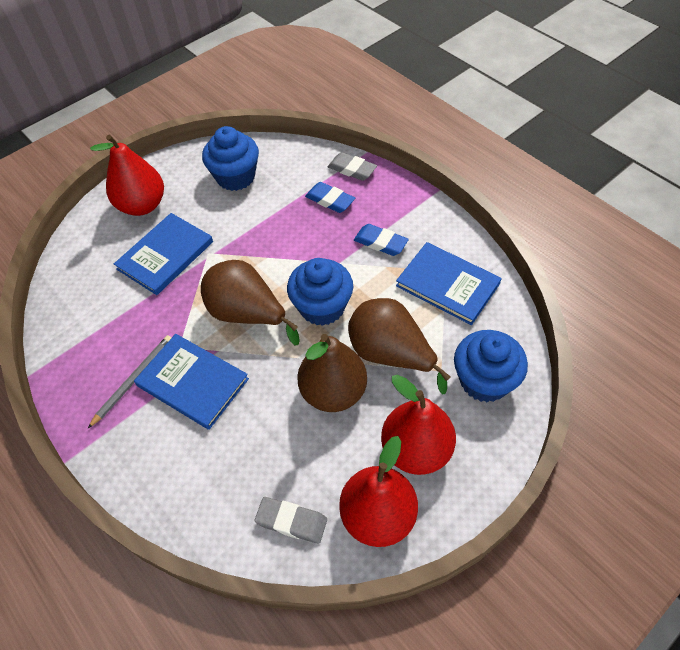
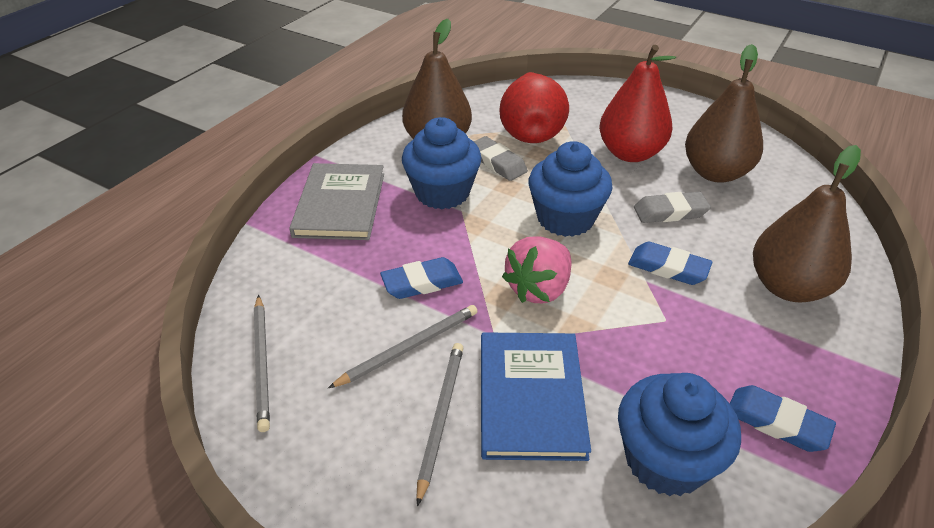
blue book: [114,213,213,295] [134,334,249,430] [396,242,502,325] = 3 -> [481,332,591,461] = 1
blue eraser: [305,182,355,213] [354,224,409,256] = 2 -> [380,257,463,299] [628,242,713,285] [730,385,836,452] = 3
grey book: none = 0 -> [289,163,384,240] = 1
grey pencil: [88,335,171,428] = 1 -> [254,295,270,432] [328,305,477,388] [416,343,463,507] = 3
pink strawberry: none = 0 -> [502,236,571,303] = 1
red pear: [90,135,164,216] [339,436,418,547] [381,375,456,475] = 3 -> [500,72,569,143] [599,45,676,162] = 2

